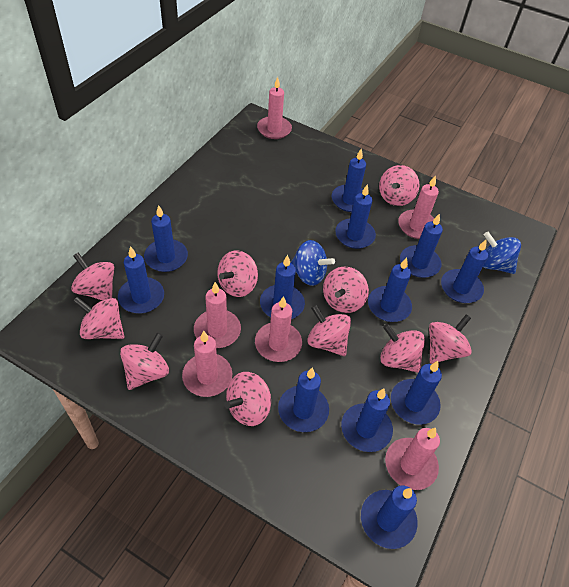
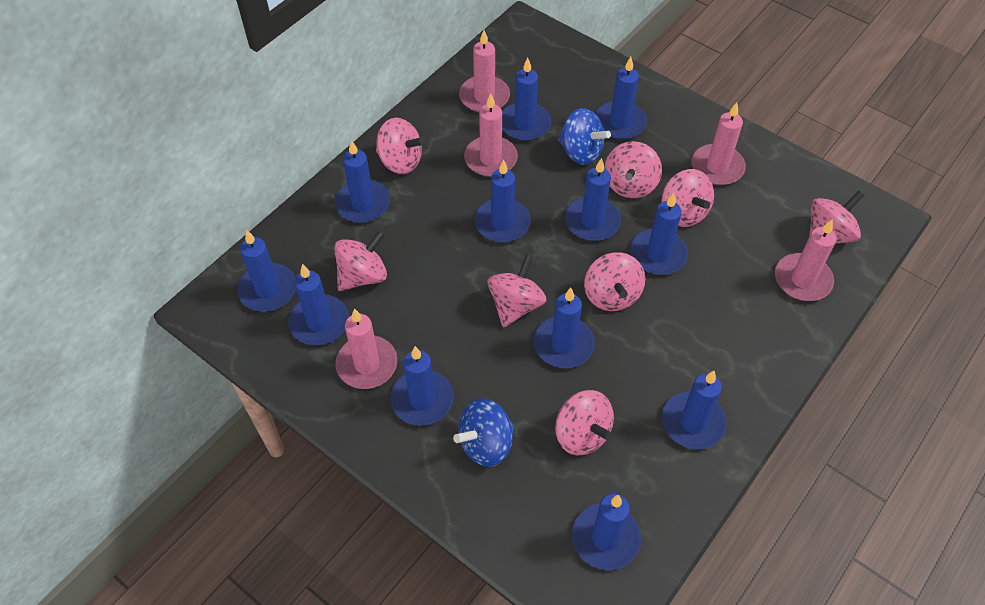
pink candle: [182,331,232,397] [194,282,241,348] [255,296,302,362] [257,77,292,139] [385,428,440,490] [398,175,439,239] = 6 -> [335,308,398,389] [459,30,510,112] [464,94,518,177] [691,102,746,185] [775,219,836,301] = 5
pink spinning top: [71,252,114,301] [73,297,124,339] [120,332,169,390] [217,250,258,297] [224,372,271,426] [307,305,351,356] [323,266,369,313] [379,165,420,206] [380,324,425,373] [429,314,472,364] = 10 -> [334,230,387,291] [376,118,425,174] [487,254,547,328] [555,390,614,456] [584,252,645,311] [604,141,662,198] [662,169,714,227] [809,190,864,244] = 8

